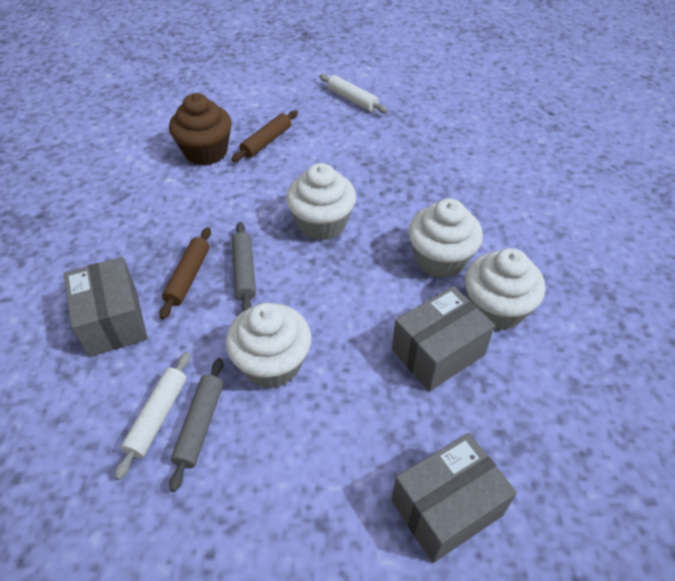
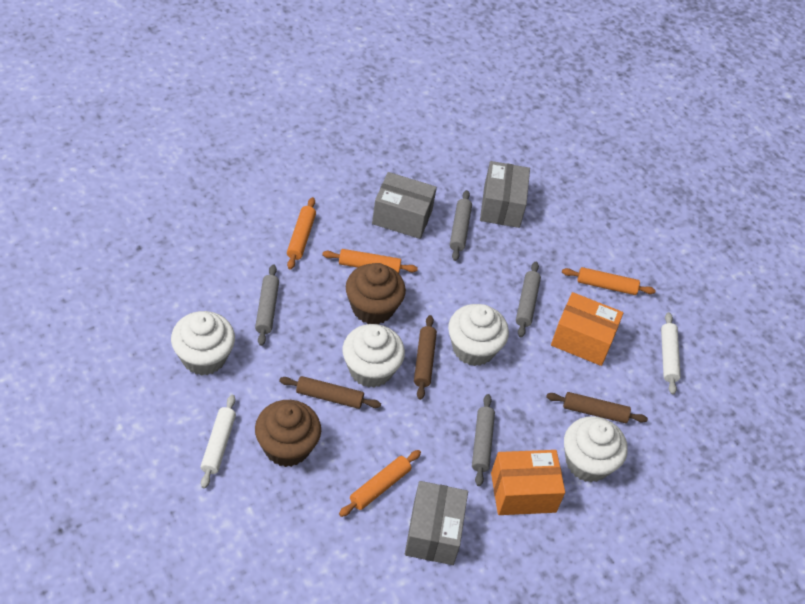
brown cupcake: [169,93,232,166] = 1 -> [255,400,321,467] [346,263,406,325] = 2
brown rolling pin: [160,227,211,319] [231,110,298,162] = 2 -> [279,376,381,409] [414,315,437,400] [546,392,648,423] = 3
grey rolling pin: [169,358,223,492] [232,222,256,311] = 2 -> [255,264,279,346] [450,190,472,261] [472,394,495,486] [516,262,541,337] = 4
orange box: none = 0 -> [491,450,565,515] [551,292,623,366] = 2
orange rolling pin: none = 0 -> [287,197,316,270] [322,249,418,273] [339,450,421,517] [562,267,656,295] = 4

